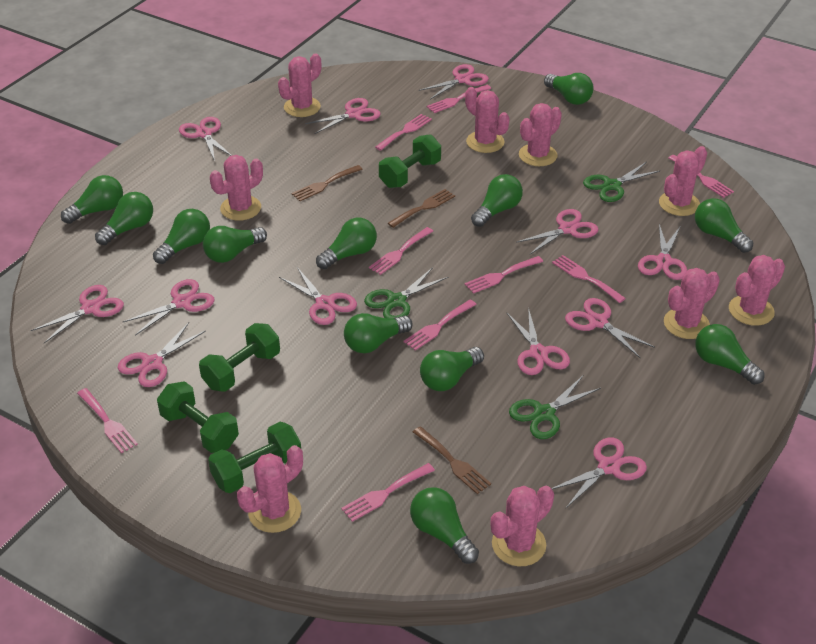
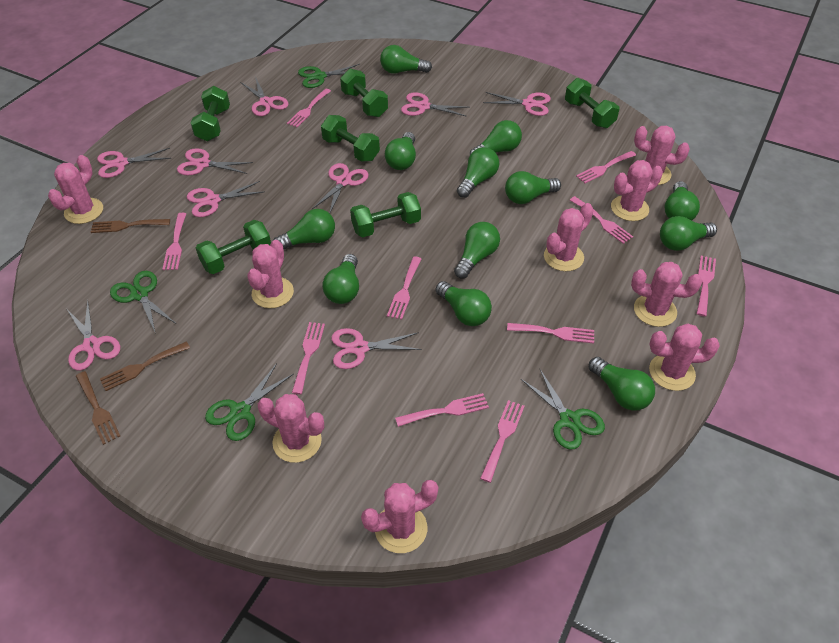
green dumbbell: [157,381,239,453] [199,323,280,392] [208,422,301,493] [379,134,441,188] = 4 -> [191,86,230,141] [196,220,271,274] [321,115,380,162] [340,69,388,117] [350,192,421,237] [565,78,619,128] = 6
green scissors: [364,267,448,318] [509,376,601,439] [583,162,660,202] = 3 -> [110,271,175,334] [205,363,294,441] [298,64,360,88] [521,368,605,449] = 4
pink fork: [77,388,138,453] [341,463,435,522] [369,227,433,275] [375,114,432,151] [403,300,477,351] [427,85,491,113] [465,256,543,294] [552,255,626,303] [668,155,734,198] = 9 -> [162,213,186,270] [287,89,331,127] [292,322,325,395] [387,256,421,320] [395,393,489,427] [480,400,525,483] [507,323,594,344] [570,196,633,244] [576,151,636,183] [697,256,716,316] = 10
pink scissors: [31,285,124,343] [118,322,206,387] [123,279,215,335] [179,117,232,161] [279,267,357,325] [305,98,381,134] [418,64,489,99] [507,307,570,375] [516,209,599,255] [551,438,647,508] [565,298,655,358] [638,224,687,280] = 12 -> [66,300,120,370] [97,148,172,178] [177,148,253,176] [187,181,265,217] [240,79,289,116] [312,163,369,214] [332,328,422,369] [401,92,469,117] [483,92,551,116] = 9

